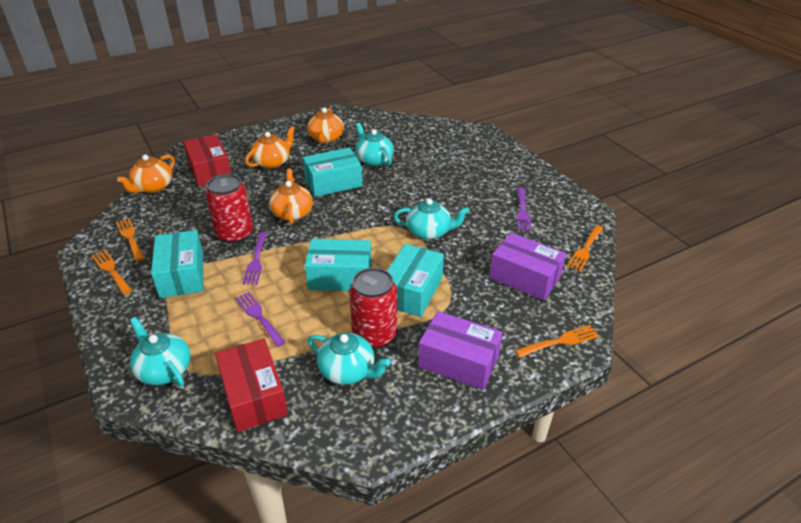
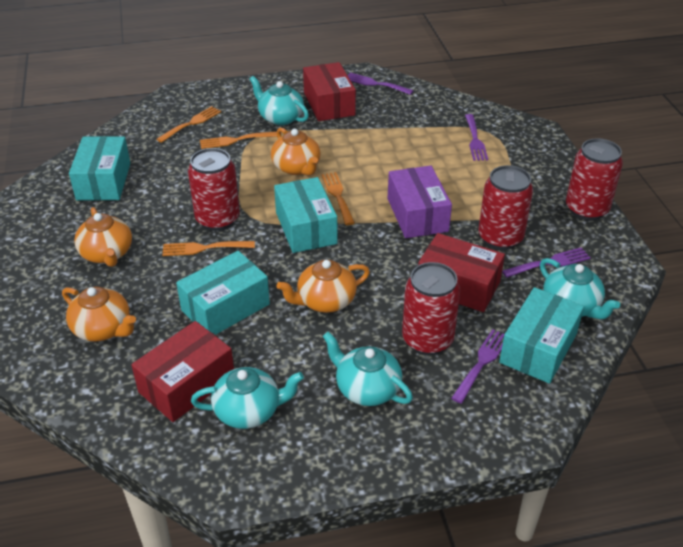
purple box: [418,311,502,390] [489,233,566,300] = 2 -> [388,166,452,238] = 1
purple fork: [235,292,285,347] [242,232,267,284] [517,188,532,231] = 3 -> [348,73,413,95] [451,329,504,404] [465,114,488,161] [502,247,590,278] = 4
red box: [183,134,231,187] [215,338,288,432] = 2 -> [131,321,234,422] [303,62,356,121] [418,233,505,312] = 3
red can: [206,174,253,244] [349,268,397,349] = 2 -> [188,148,240,231] [402,262,461,355] [478,165,533,250] [566,138,623,221] = 4

